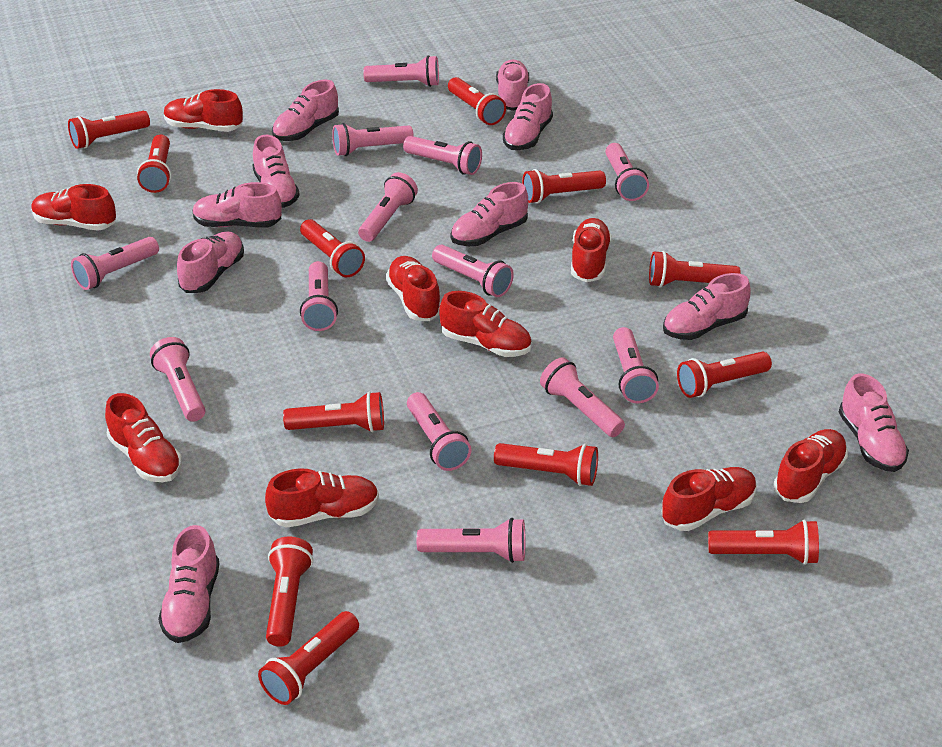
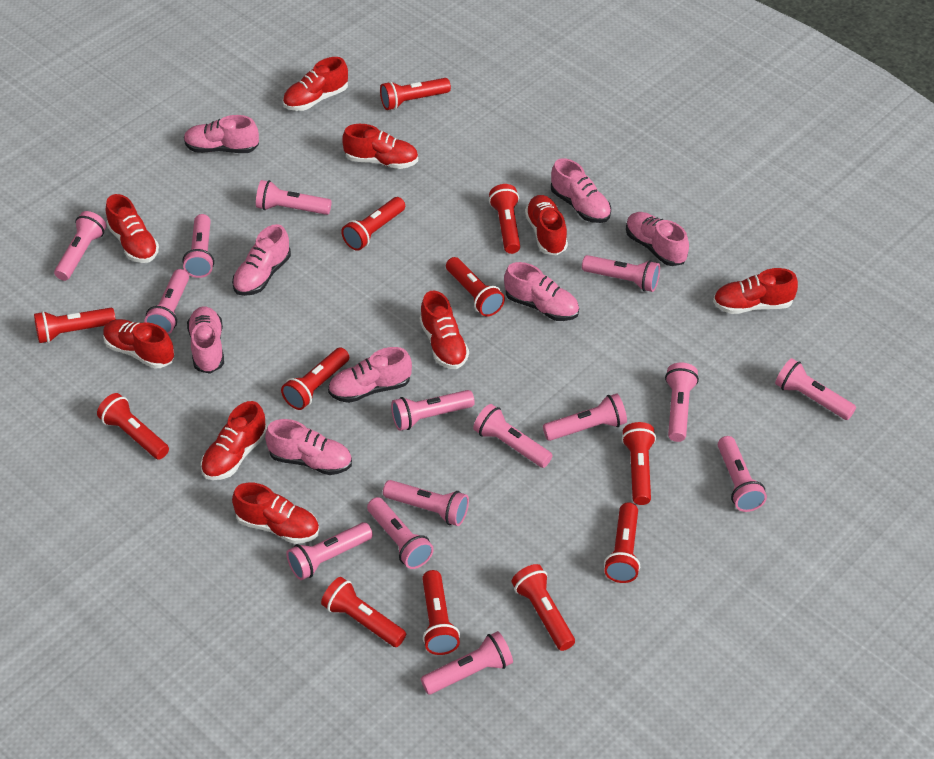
pink flashlight: [71,237,159,290] [150,337,205,422] [300,261,338,331] [332,123,414,156] [358,172,418,242] [363,55,439,87] [403,136,482,175] [407,392,472,471] [416,518,526,563] [432,245,514,297] [540,357,625,437] [605,143,649,201] [613,327,659,403] = 13 -> [54,211,107,281] [145,269,189,334] [183,214,214,278] [256,180,332,215] [286,522,373,580] [367,497,434,569] [383,480,469,526] [391,390,475,431] [421,631,513,694] [473,404,553,468] [543,393,627,441] [582,255,660,292] [665,363,699,442] [718,436,767,512] [775,358,856,420] = 15
pink shoe: [158,525,220,643] [177,231,244,293] [192,182,282,227] [253,135,300,208] [272,80,339,141] [451,182,528,246] [496,60,529,111] [503,83,553,150] [663,273,751,340] [839,373,909,472] = 10 -> [184,115,259,153] [187,306,224,374] [232,224,291,296] [265,419,352,475] [328,347,412,403] [504,262,579,321] [551,158,611,223] [626,212,689,266] = 8

